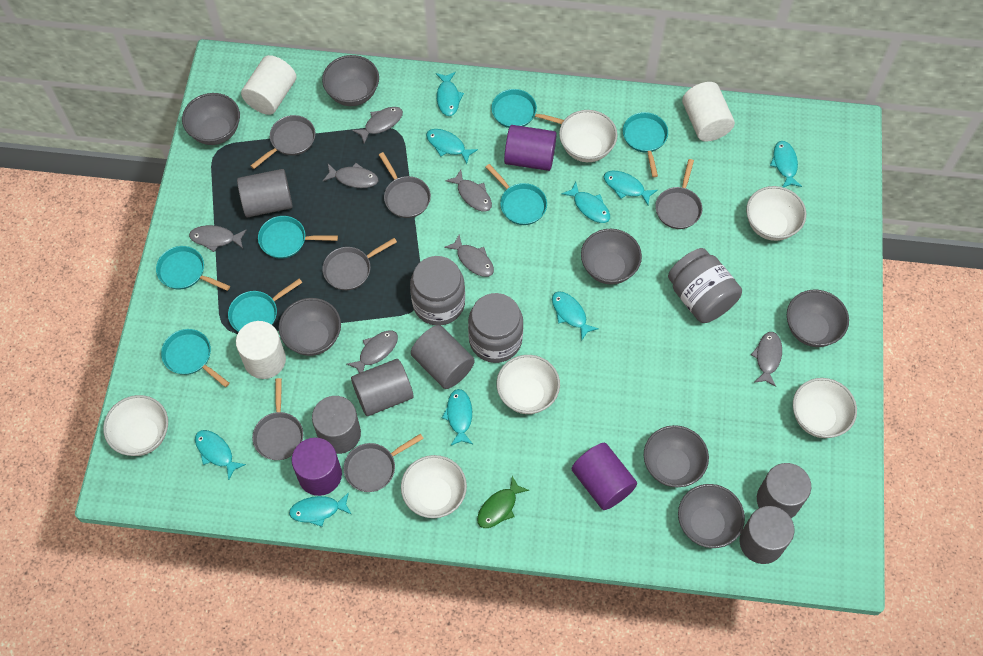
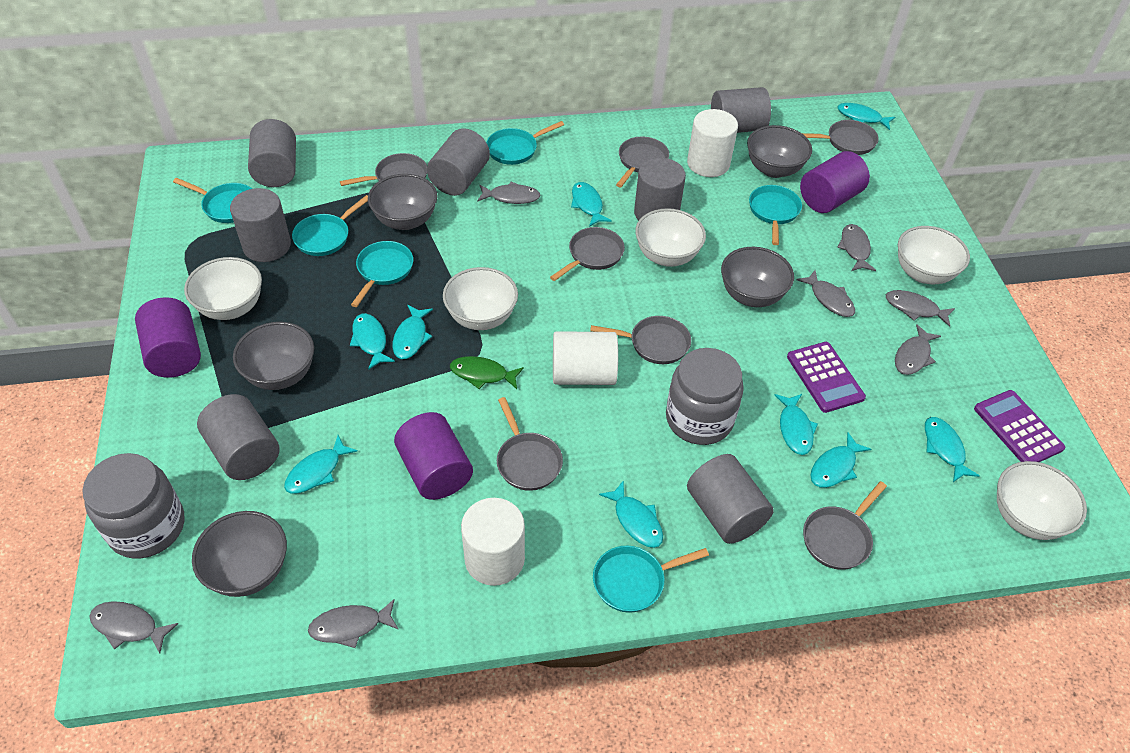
grey bowl: [182,93,240,145] [279,298,341,356] [322,55,379,106] [581,229,642,285] [644,425,709,487] [678,484,745,548] [787,290,849,347] = 7 -> [192,511,287,597] [233,322,314,390] [368,174,438,230] [721,247,794,307] [747,125,812,178] = 5
grey cylinder: [237,169,293,217] [312,396,361,454] [351,359,413,416] [411,325,475,389] [739,506,794,564] [757,463,811,518] = 6 -> [197,394,279,480] [230,188,291,262] [248,119,296,187] [427,128,490,196] [634,158,686,221] [687,454,774,544] [711,87,771,133] = 7
grey jar: [410,256,465,326] [468,293,523,363] [668,248,742,323] = 3 -> [82,453,184,559] [666,348,744,445] = 2
grey pan: [250,115,315,169] [252,378,303,460] [322,238,397,290] [344,434,424,492] [379,152,431,218] [655,159,702,229] = 6 -> [340,153,427,186] [497,397,563,491] [550,227,625,281] [590,316,691,364] [616,136,669,187] [802,120,879,155] [803,481,887,570] = 7
purple calculator: none = 0 -> [787,342,866,413] [974,390,1065,462] = 2
turquoise pan: [156,246,230,291] [161,329,230,387] [228,279,302,332] [258,216,338,259] [486,164,547,225] [491,89,564,128] [623,112,668,177] = 7 -> [173,178,252,223] [292,195,368,256] [351,241,413,307] [486,121,564,165] [593,546,709,613] [749,185,802,245] = 6
white bowl: [103,395,168,456] [401,455,467,518] [496,355,560,414] [559,110,617,162] [746,186,806,241] [793,378,857,438] = 6 -> [184,257,262,320] [443,267,518,330] [635,208,706,267] [898,226,970,284] [997,461,1087,540] = 5

